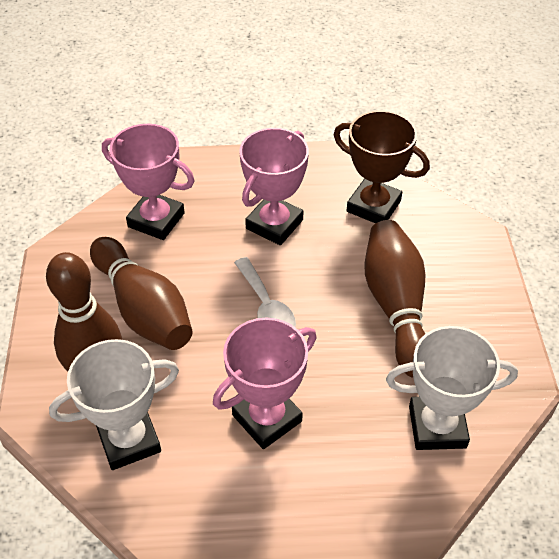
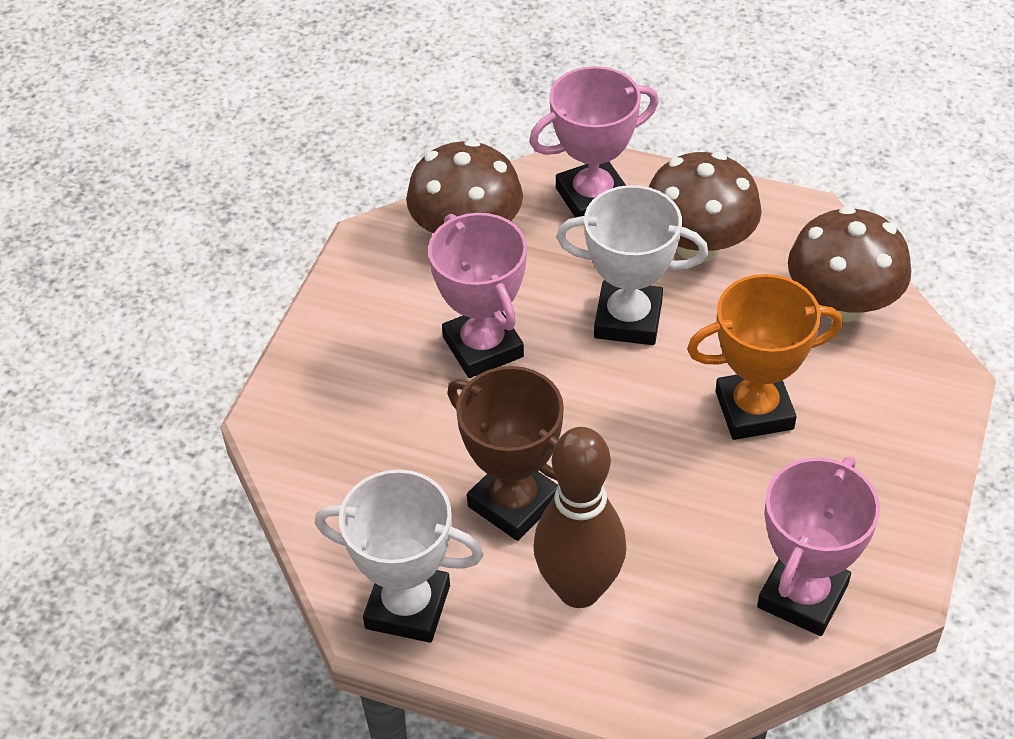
brown bowling pin: [46,252,122,371] [90,237,193,350] [365,220,425,378] = 3 -> [533,427,627,608] = 1
brown mushroom: none = 0 -> [406,139,523,233] [649,152,762,262] [788,206,911,322] = 3
orange trophy: none = 0 -> [687,274,843,440] = 1
white spoon: [234,257,296,327] = 1 -> none = 0

